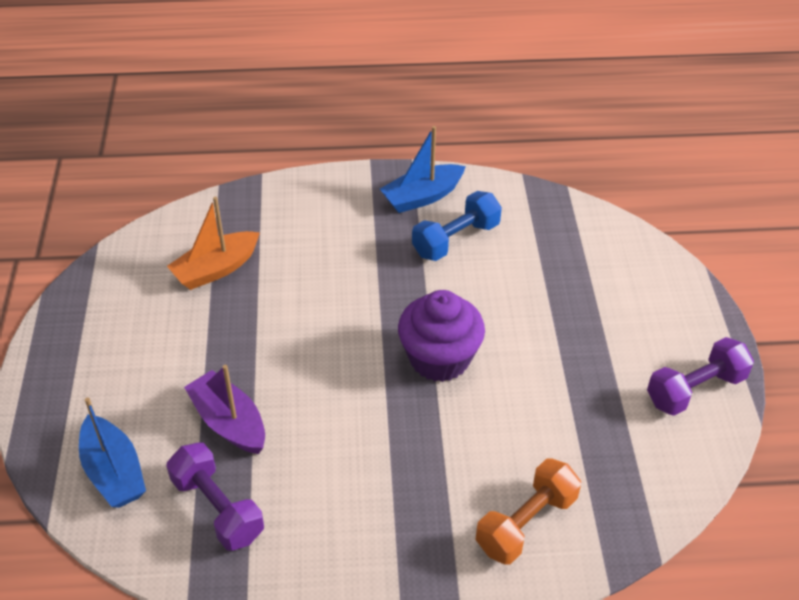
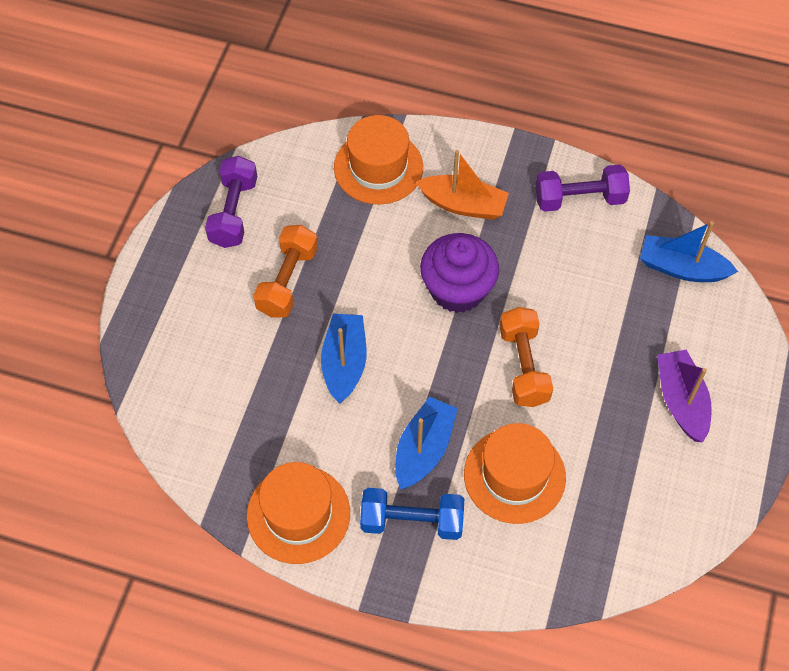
blue boat: [79,397,146,508] [380,126,466,213] = 2 -> [321,314,367,403] [395,397,458,489] [640,221,738,282] = 3
orange dumbbell: [476,459,581,565] = 1 -> [253,225,318,317] [499,307,553,407] = 2
orange hat: none = 0 -> [247,462,350,564] [334,115,423,204] [464,423,566,524] = 3

